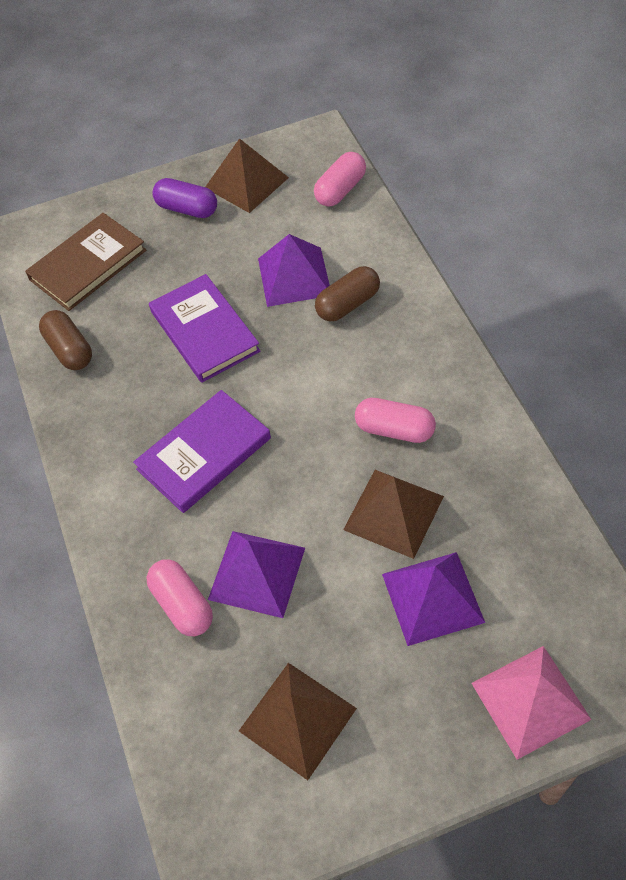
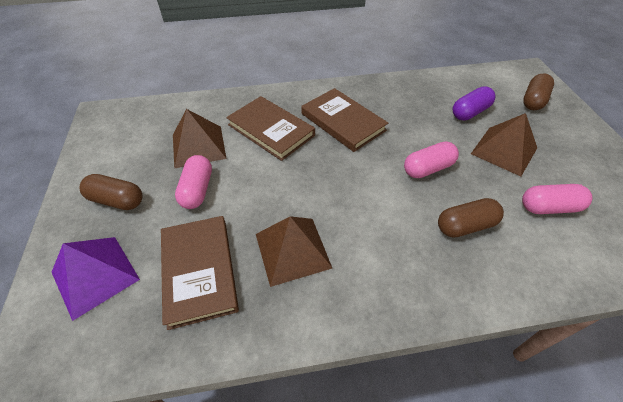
brown book: [25,213,146,311] = 1 -> [161,216,239,330] [226,96,315,161] [301,88,388,152] = 3
brown capsule: [39,310,92,370] [315,266,380,321] = 2 -> [79,174,143,210] [438,198,504,238] [523,73,554,110] = 3
pink pyramid: [471,646,592,760] = 1 -> none = 0
purple book: [133,390,271,513] [149,274,260,383] = 2 -> none = 0
purple pyramid: [208,531,305,618] [258,234,330,307] [382,552,485,646] = 3 -> [52,237,140,321] = 1

